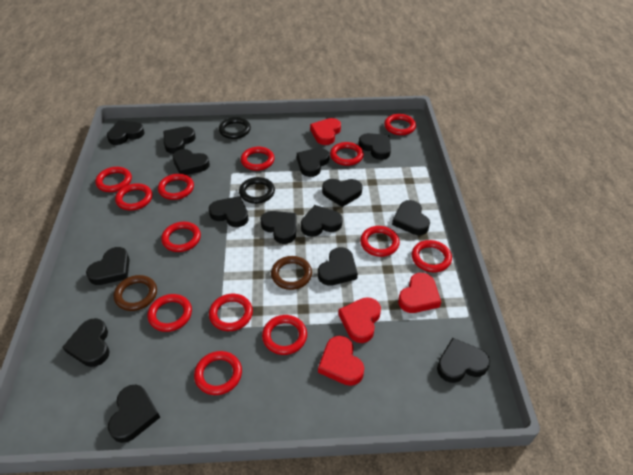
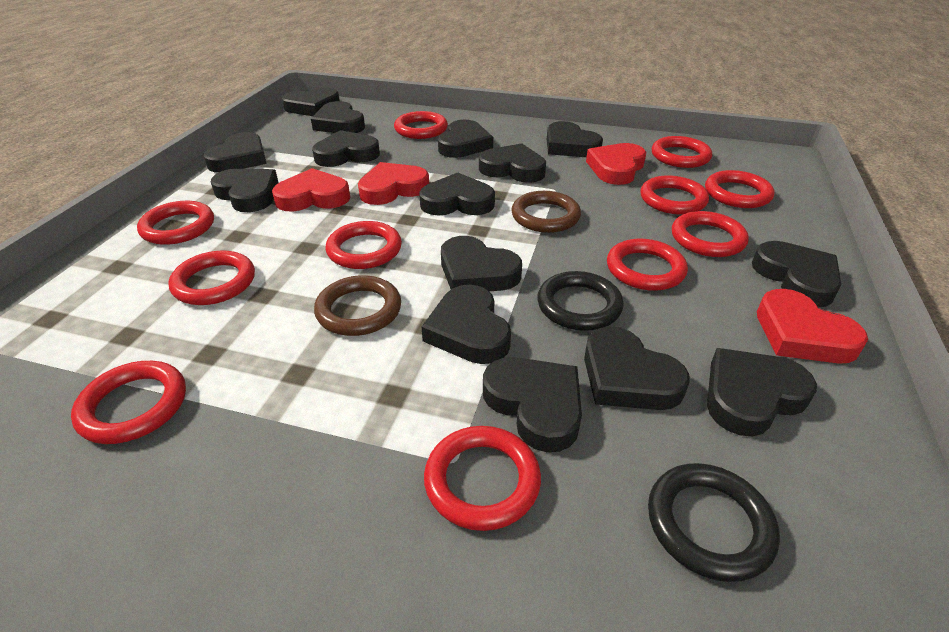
red ring: [95,167,132,192] [115,183,152,210] [148,294,192,332] [158,174,194,200] [161,222,201,252] [194,351,242,395] [209,294,253,331] [241,147,275,171] [262,315,307,355] [330,142,364,166] [360,226,400,257] [384,114,416,135] [412,240,452,272] = 13 -> [71,361,186,444] [137,201,214,245] [168,250,255,305] [326,221,402,269] [394,111,448,139] [424,426,541,531] [607,239,688,291] [640,175,709,215] [652,136,712,168] [672,211,749,257] [705,170,774,208] = 11

